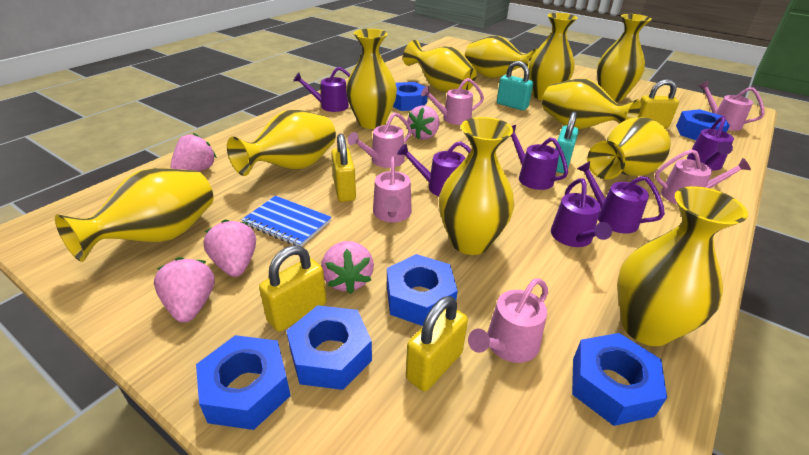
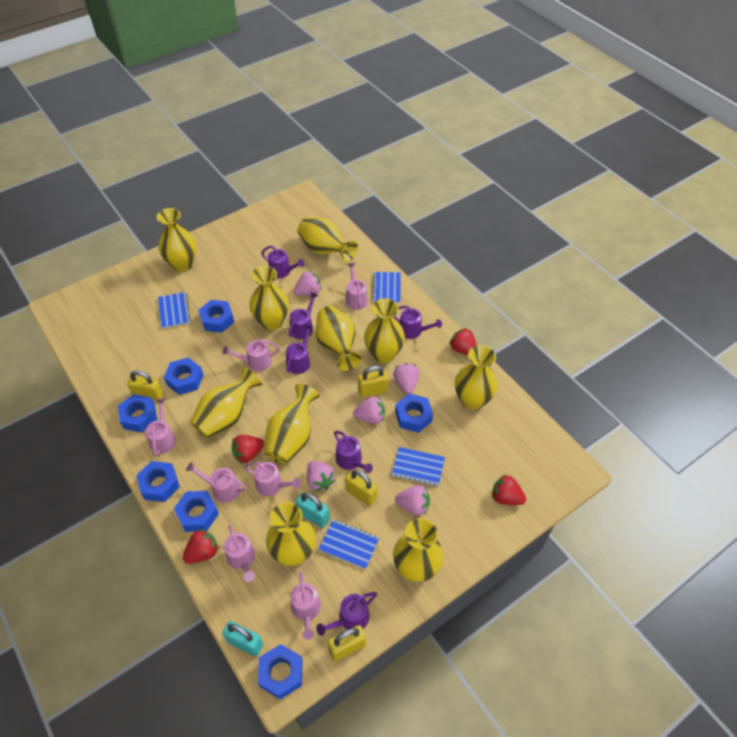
blue notebook: [242,196,332,246] = 1 -> [158,292,190,329] [319,519,379,569] [372,272,401,304] [392,447,445,486] = 4
blue nut: [196,335,291,430] [286,305,372,390] [387,254,458,326] [393,82,428,111] [572,333,667,426] [676,109,730,140] = 6 -> [118,394,157,433] [136,461,180,502] [164,357,203,395] [174,491,219,532] [199,300,234,333] [258,644,303,699] [395,393,433,433] = 7
pink watering can: [348,112,412,168] [373,157,412,222] [421,78,484,125] [468,278,548,363] [655,149,751,204] [698,81,764,131] = 6 -> [145,399,176,456] [186,462,247,503] [223,339,280,371] [224,525,255,582] [245,462,301,496] [291,572,321,640] [346,263,368,310] = 7
red strawberry: none = 0 -> [183,529,219,564] [231,435,265,464] [449,328,477,355] [492,474,526,505] = 4
yellow vase: [55,168,213,262] [227,110,336,176] [346,29,397,129] [403,40,477,92] [439,117,514,255] [465,36,537,78] [529,13,578,100] [542,78,641,129] [587,117,671,179] [597,14,652,101] [617,186,748,346] = 11 -> [156,208,197,271] [190,367,262,439] [249,266,289,330] [265,384,320,464] [266,502,316,566] [298,218,358,262] [315,306,362,371] [364,298,405,363] [393,518,444,582] [455,345,498,410] = 10

